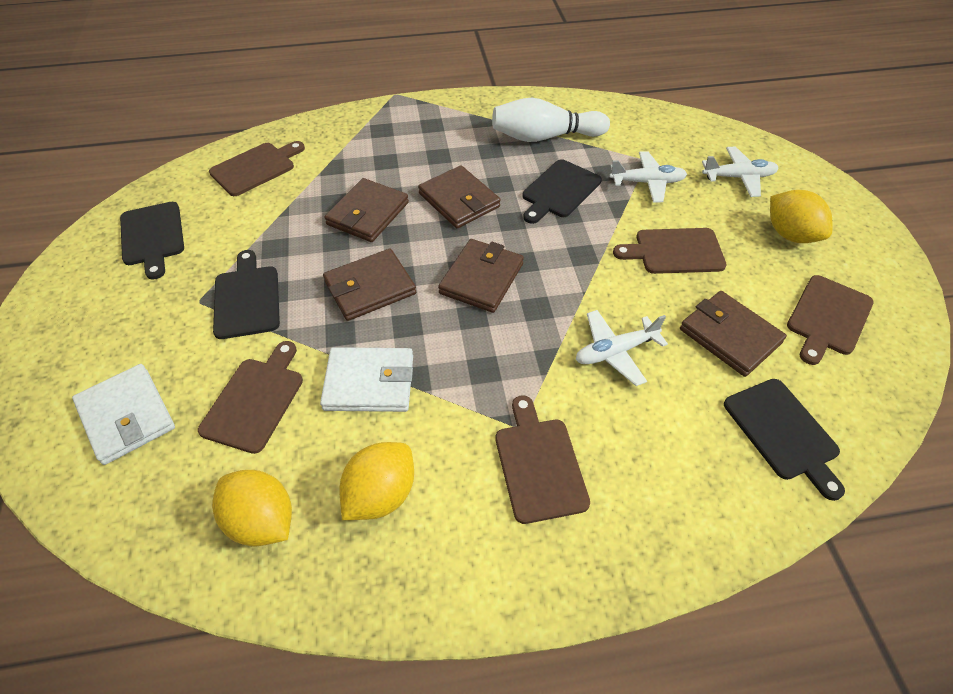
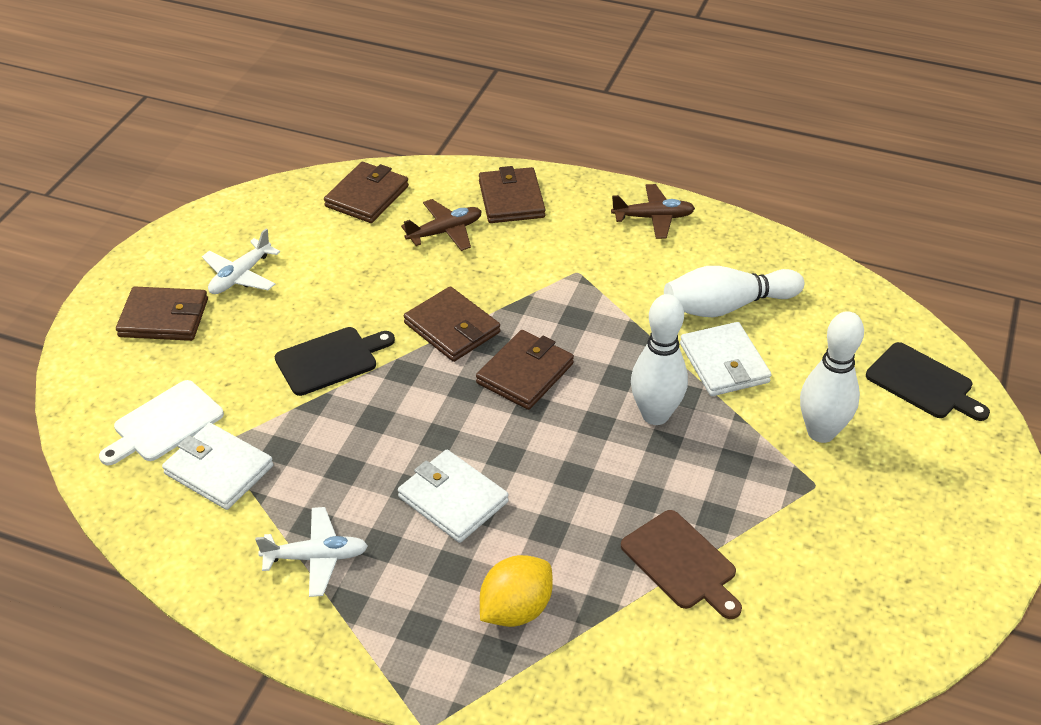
black cutting board: [120,202,184,280] [213,250,280,339] [522,159,602,224] [724,379,845,501] = 4 -> [275,327,395,396] [866,342,990,421] = 2
brown cutting board: [198,341,303,454] [209,141,305,196] [495,396,590,524] [613,228,726,274] [787,275,874,365] = 5 -> [621,510,742,619] = 1
brown plane: none = 0 -> [401,199,482,251] [611,184,695,239] = 2
white bowling pin: [492,98,610,142] = 1 -> [631,294,688,425] [664,266,804,317] [800,311,864,443] = 3
white cutting board: none = 0 -> [99,380,224,466] = 1
white plane: [576,310,668,386] [609,151,687,203] [702,146,779,197] = 3 -> [202,228,280,294] [255,507,368,597] = 2
white wallet: [72,364,175,465] [320,347,413,412] = 2 -> [162,423,274,510] [398,450,509,543] [680,322,772,396] = 3
yellow lemon: [212,470,292,546] [339,442,414,520] [770,190,833,243] = 3 -> [480,555,553,627] = 1

